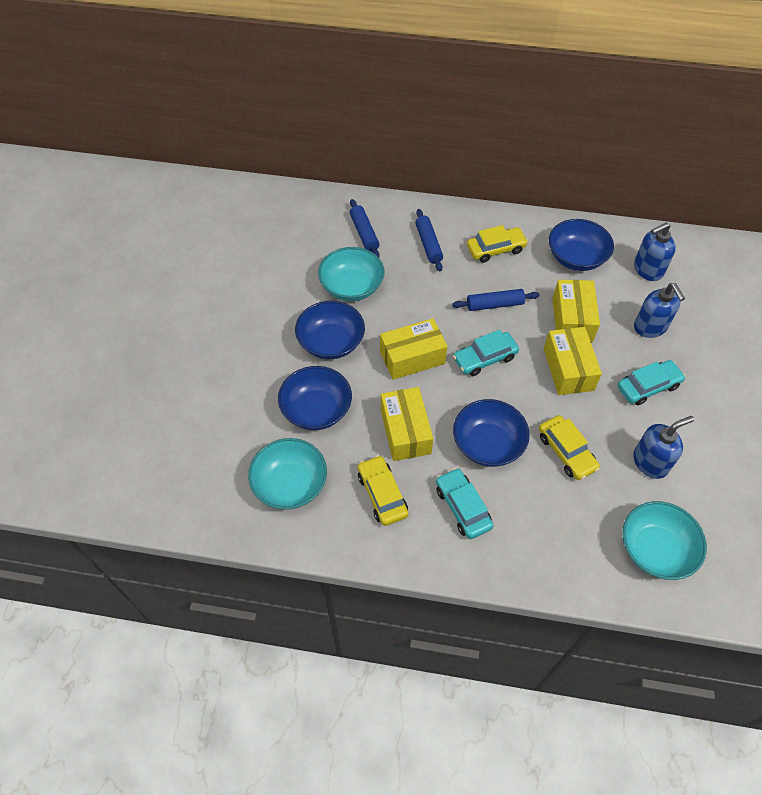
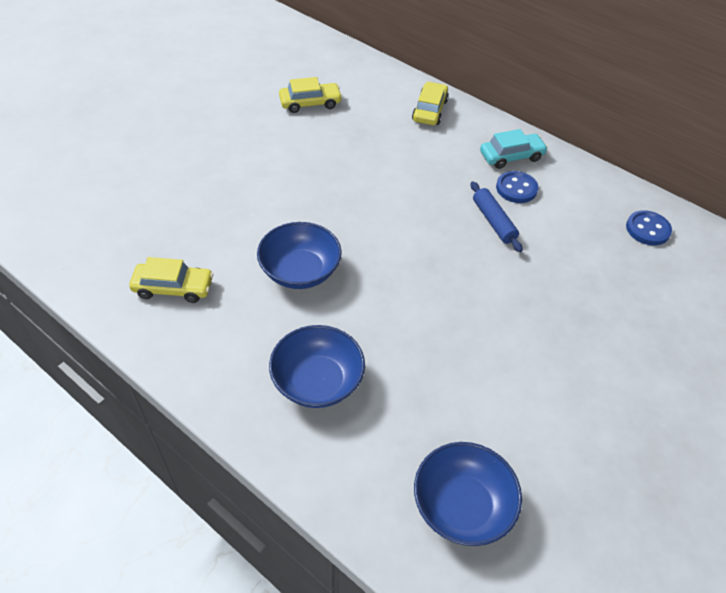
blue bowl: [278,366,352,430] [295,301,365,359] [453,399,530,467] [549,219,614,271] = 4 -> [257,222,342,289] [269,325,365,408] [414,442,522,546] = 3
blue button: none = 0 -> [496,171,539,203] [626,210,672,245] = 2
blue rolling pin: [350,199,380,257] [415,209,443,271] [452,289,539,311] = 3 -> [471,181,523,252] = 1
blue soap dispenser: [633,416,694,479] [634,222,676,281] [634,283,685,338] = 3 -> none = 0
turquoise bowl: [248,438,327,509] [318,247,385,301] [622,501,707,580] = 3 -> none = 0
turquoise car: [436,468,494,539] [453,330,519,376] [617,360,686,405] = 3 -> [480,129,548,169] = 1
yellow box: [380,318,448,380] [381,387,433,461] [544,327,602,395] [552,280,600,342] = 4 -> none = 0

